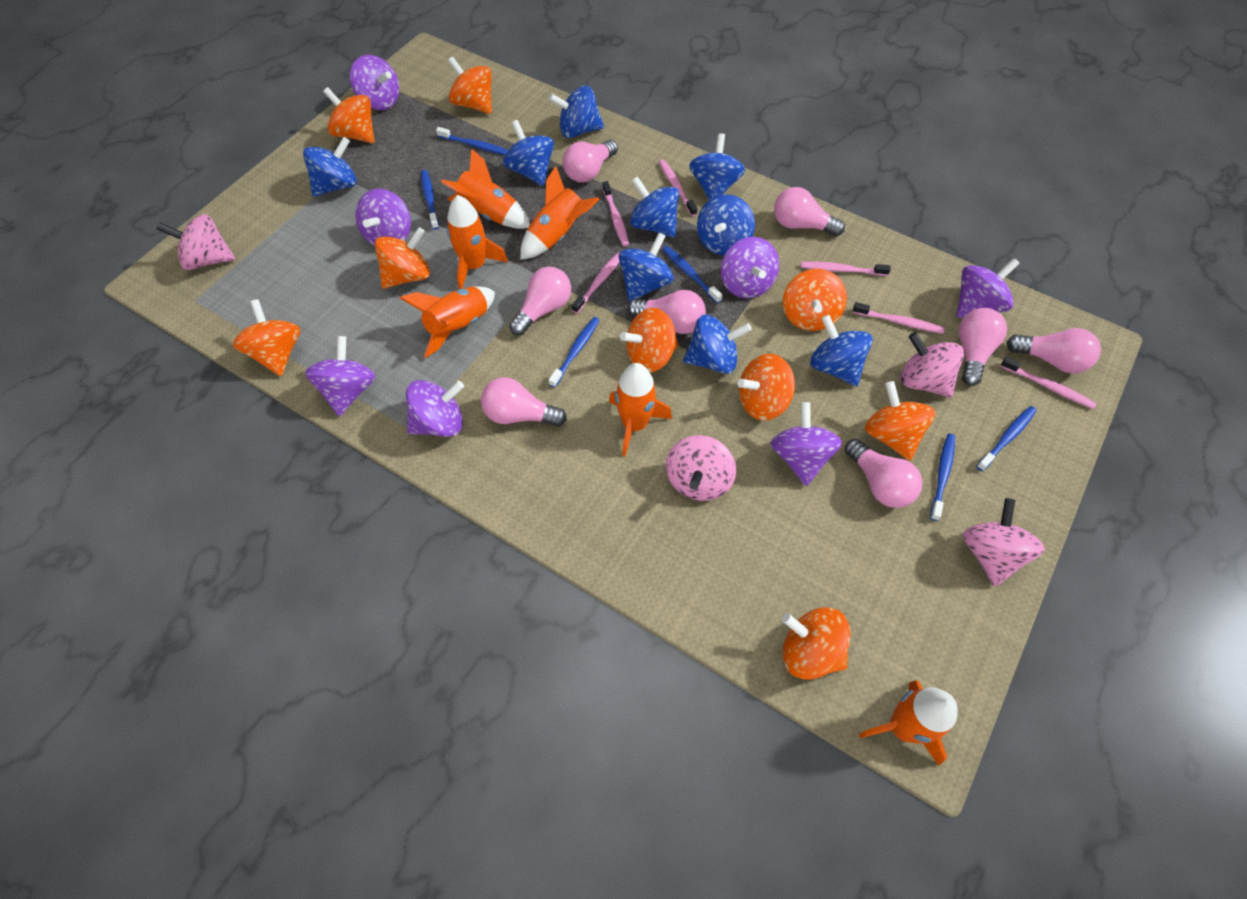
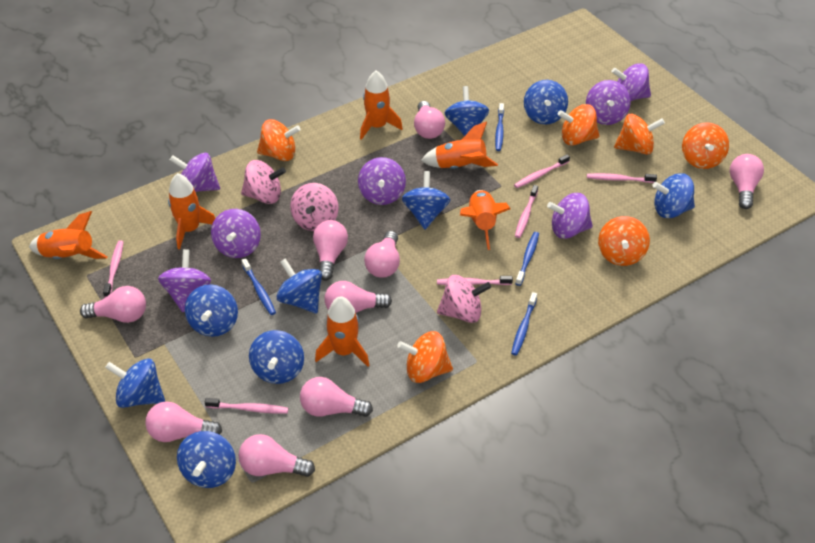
blue toothbrush: [421,170,439,230] [436,127,508,155] [549,317,599,388] [662,246,723,303] [930,434,955,521] [976,406,1037,471] = 6 -> [241,258,276,315] [495,103,504,151] [511,292,537,355] [515,232,539,286] = 4
orange spinning top: [233,299,300,376] [323,87,375,143] [375,227,430,289] [448,57,492,114] [620,308,679,373] [737,354,795,421] [782,607,851,680] [783,269,847,331] [865,381,936,461] = 9 -> [257,119,301,161] [397,331,453,383] [558,104,599,145] [598,216,650,266] [614,114,665,155] [682,122,729,169] = 6
pink light bulb: [481,377,567,427] [509,267,571,335] [563,140,618,182] [628,290,706,334] [774,187,845,237] [845,439,923,508] [959,308,1007,386] [1006,328,1101,373] = 8 -> [80,286,146,323] [145,401,222,442] [238,434,315,477] [300,377,373,417] [313,220,348,281] [324,281,392,313] [364,231,400,278] [414,101,445,139] [730,154,764,209] = 9
pink spinning top: [157,214,235,270] [666,435,736,501] [900,332,964,397] [963,498,1045,587] = 4 -> [241,160,286,204] [290,183,339,231] [437,275,491,323] = 3

